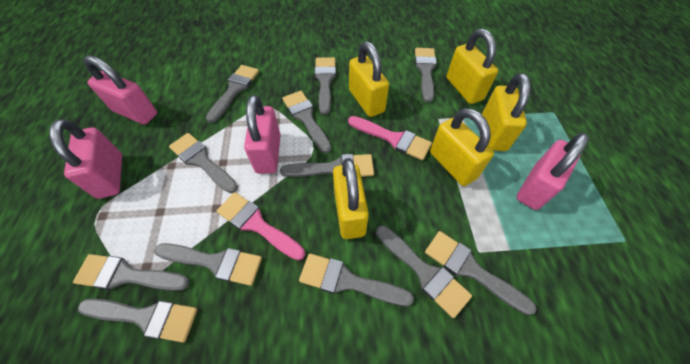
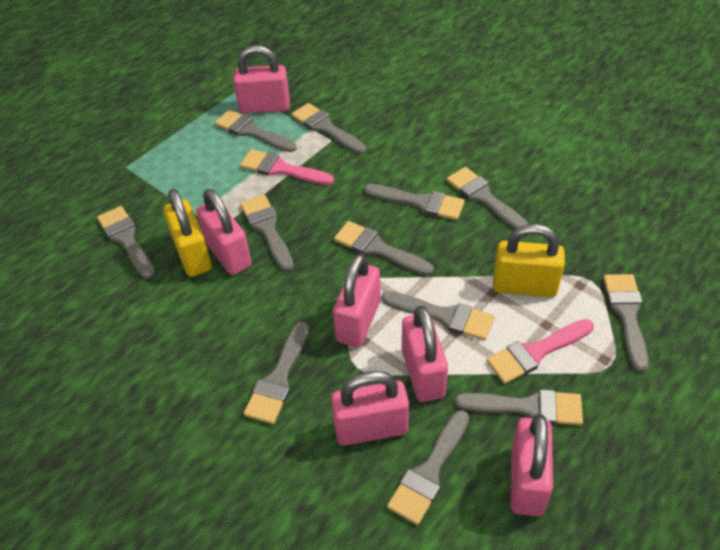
pink padlock: [49,119,122,199] [83,55,157,125] [244,95,281,174] [516,133,589,210] = 4 -> [196,189,252,275] [233,45,290,114] [331,371,409,446] [333,254,381,347] [402,306,448,402] [511,414,553,516] = 6
yellow padlock: [333,158,369,239] [349,41,389,117] [430,108,494,186] [447,29,498,104] [482,73,531,151] = 5 -> [164,189,212,277] [493,224,565,297] = 2

